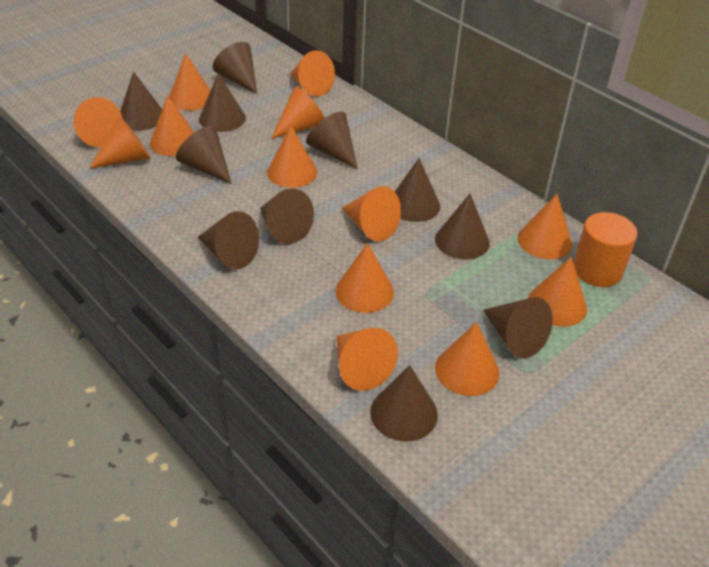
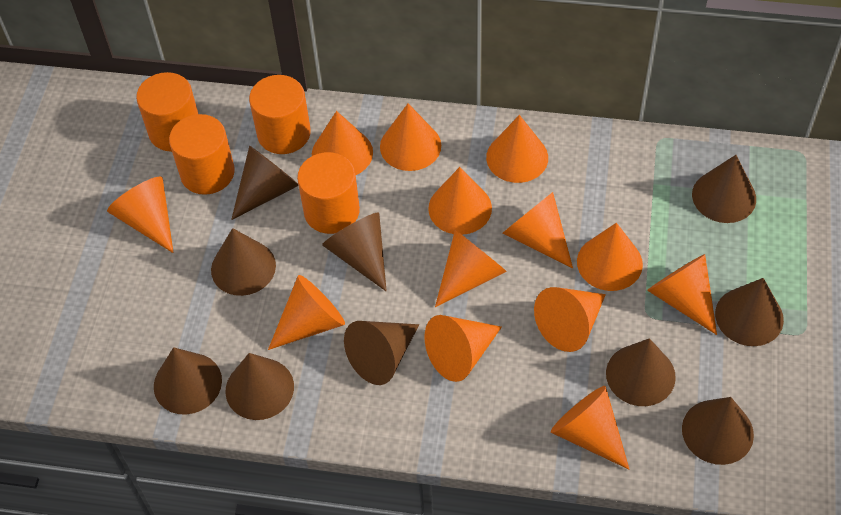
brown cone: [120,71,162,130] [176,126,232,184] [198,211,259,269] [199,73,246,132] [213,42,257,94] [260,188,314,244] [306,111,358,170] [370,365,438,442] [395,158,440,222] [435,194,490,260] [483,297,553,358] = 11 -> [154,347,222,415] [211,228,276,296] [226,353,294,420] [231,146,299,220] [322,212,387,291] [344,321,419,385] [606,338,676,406] [682,397,754,465] [692,155,756,223] [715,278,784,346] = 10
orange cylinder: [573,212,637,287] = 1 -> [136,72,198,152] [169,114,235,195] [249,75,311,154] [297,152,360,234] = 4

